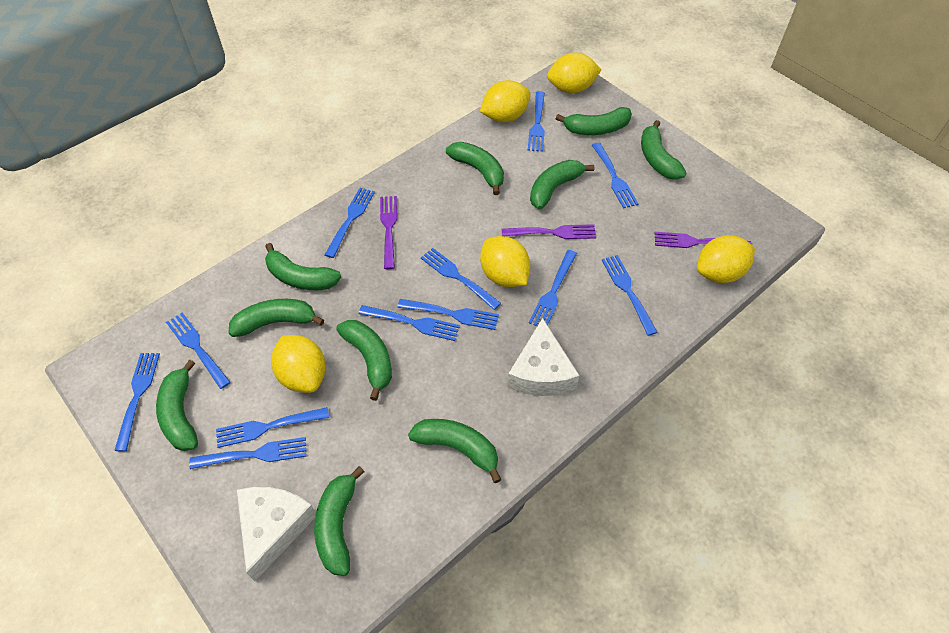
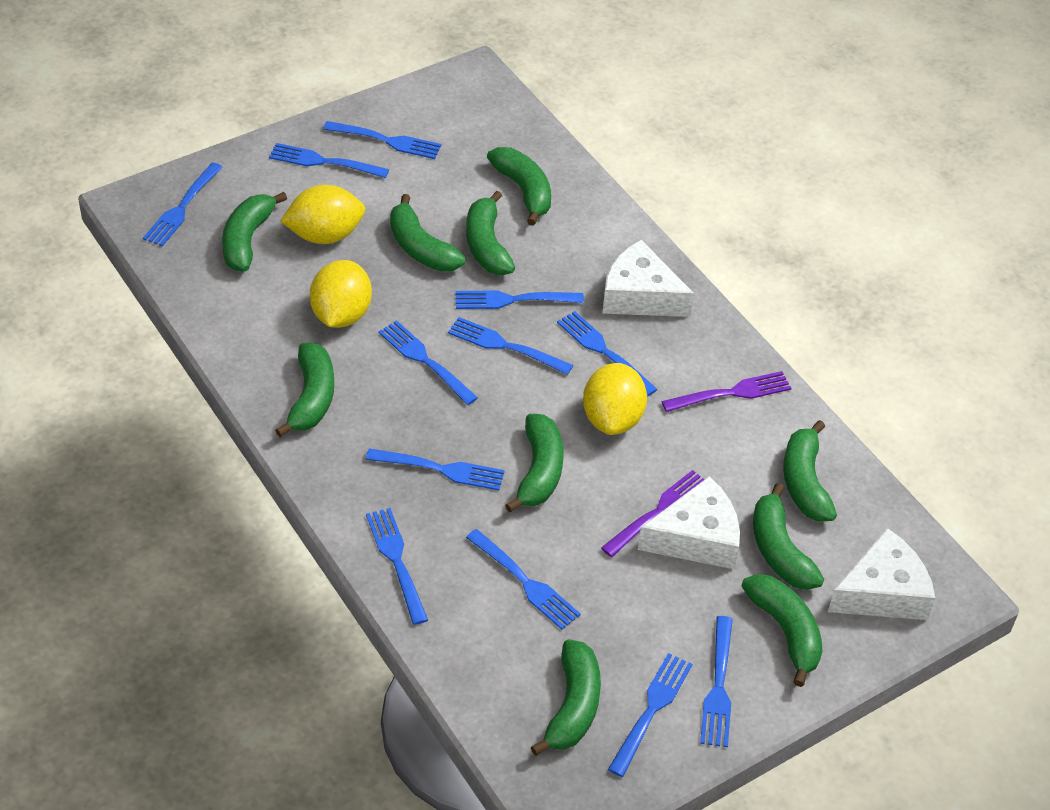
purple fork: [380,196,397,269] [502,224,596,239] [655,232,752,248] = 3 -> [601,470,705,557] [662,371,791,412] = 2
white cheese: [237,487,316,581] [507,318,580,396] = 2 -> [602,240,694,317] [638,476,740,569] [828,528,935,620] = 3
yellow lemon: [271,335,326,393] [480,80,531,122] [480,236,530,287] [547,53,602,93] [697,235,755,283] = 5 -> [280,185,365,244] [310,260,372,328] [583,363,647,435] = 3

